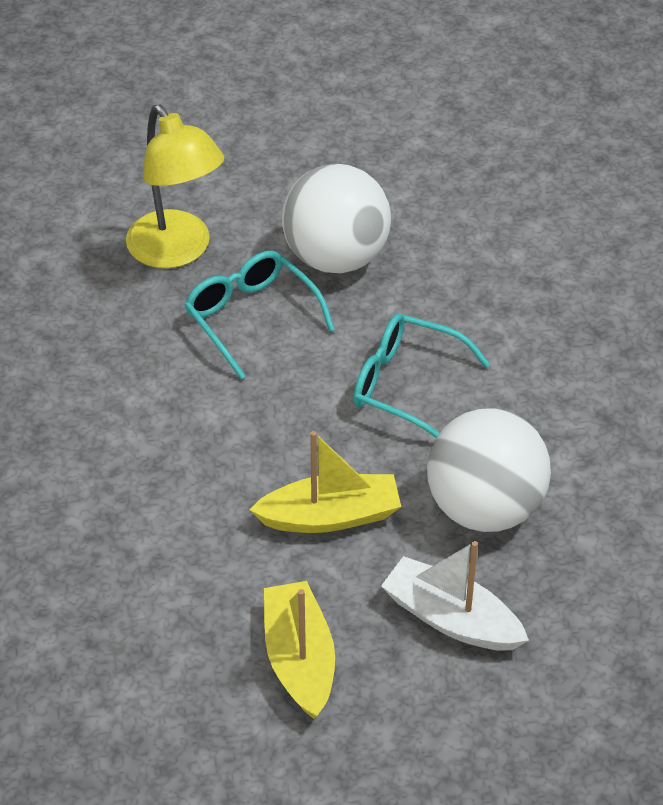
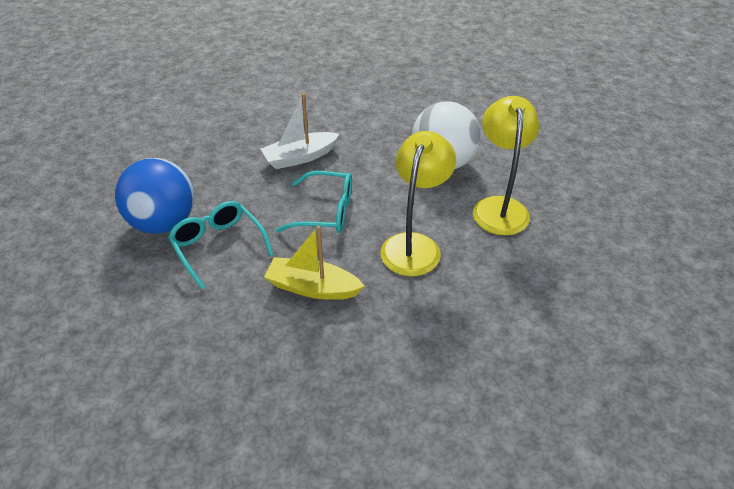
blue ball: none = 0 -> [115,158,194,234] = 1
white ball: [282,164,391,273] [427,408,551,532] = 2 -> [412,101,481,169] = 1
yellow boat: [249,431,401,533] [264,581,335,719] = 2 -> [264,226,364,300] = 1
yellow lamp: [126,105,224,269] = 1 -> [380,131,456,276] [473,96,539,235] = 2

